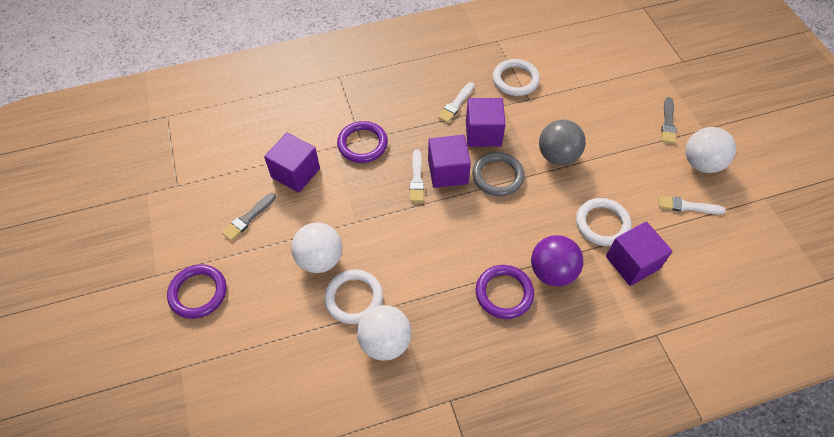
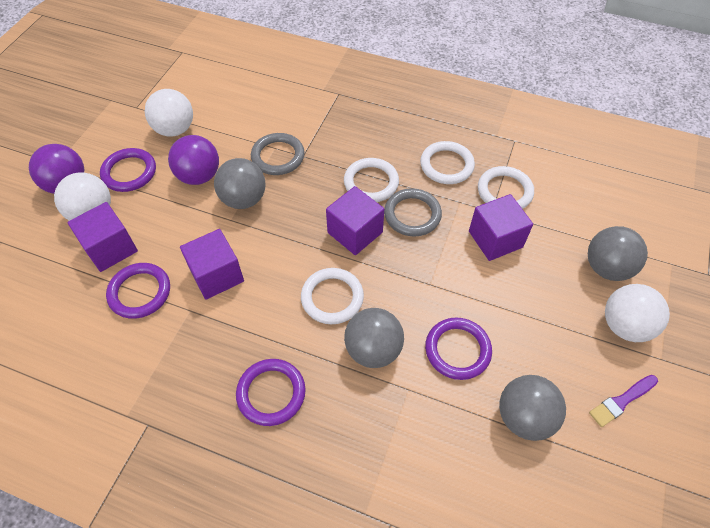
grey ball: [539,120,586,165] = 1 -> [214,158,265,209] [344,308,404,368] [499,375,566,441] [588,226,648,281] = 4
grey brush: [222,193,276,241] [662,97,676,144] = 2 -> none = 0
grey ring: [472,152,525,196] = 1 -> [251,133,305,175] [384,188,442,237] = 2
purple ball: [531,235,584,286] = 1 -> [29,144,84,194] [168,135,219,185] = 2
purple brush: none = 0 -> [589,375,658,427] = 1
purple ring: [167,264,227,319] [337,121,388,163] [476,265,534,319] = 3 -> [100,148,156,192] [106,263,170,319] [236,359,306,426] [425,317,492,380] = 4
white brush: [410,150,424,202] [438,82,474,123] [658,196,726,214] = 3 -> none = 0
white ring: [324,269,383,324] [493,59,540,96] [576,198,632,246] = 3 -> [301,268,364,324] [344,158,399,202] [420,141,475,184] [478,166,534,209] = 4

